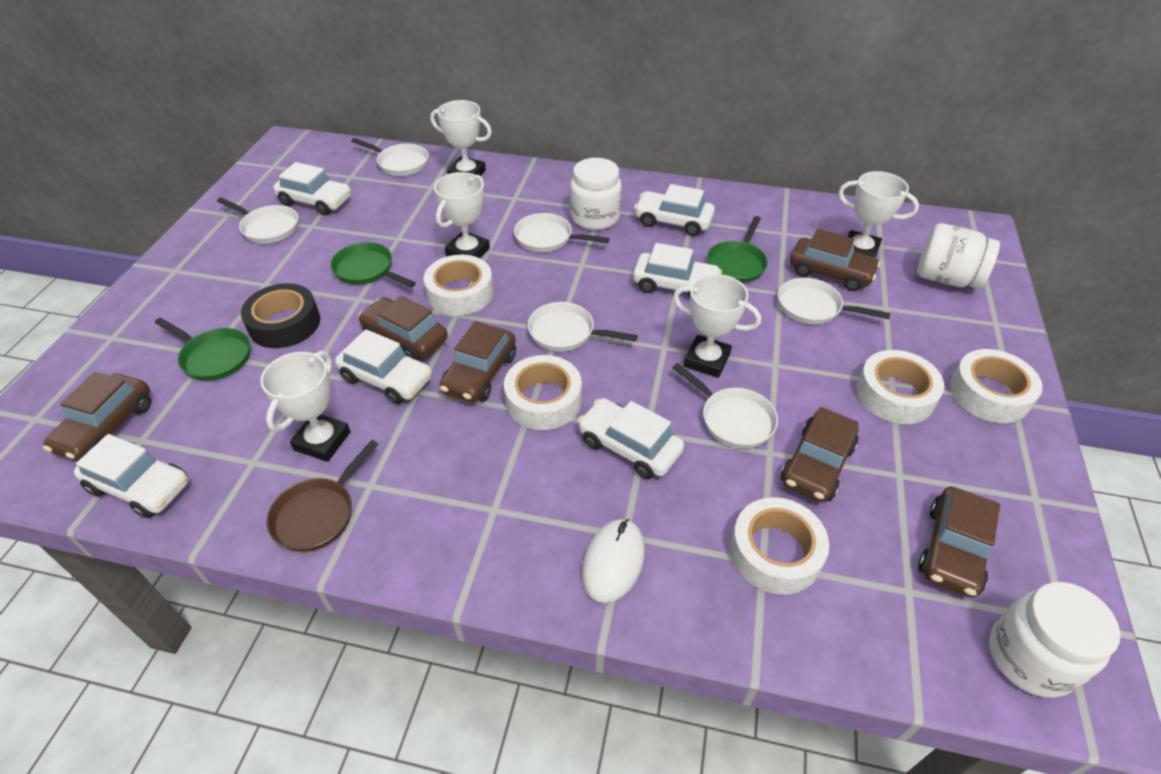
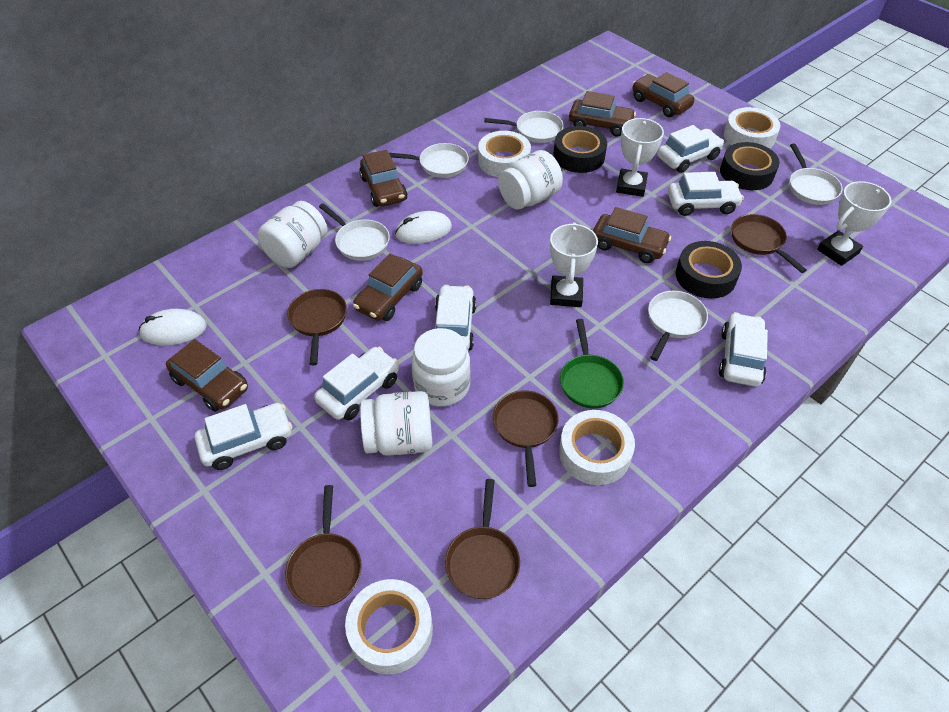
black tape: [241,283,320,348] = 1 -> [553,126,607,173] [676,241,742,299] [720,142,780,190] = 3
brown pan: [267,440,379,552] = 1 -> [285,485,362,607] [287,289,347,365] [445,479,520,599] [493,390,559,487] [731,214,807,273] = 5
green pan: [155,318,250,381] [330,242,416,287] [707,216,768,283] = 3 -> [560,319,624,408] = 1
white jar: [570,158,622,230] [917,223,1000,289] [989,582,1120,698] = 3 -> [258,201,328,268] [360,391,433,456] [411,328,471,407] [498,150,563,210] = 4
white mouse: [582,519,645,603] = 1 -> [139,309,207,346] [395,211,452,244] = 2
white pan: [217,197,298,244] [351,138,429,176] [514,213,609,252] [528,302,638,351] [672,363,778,448] [778,278,890,324] = 6 -> [319,203,390,261] [389,143,469,178] [484,111,564,143] [648,291,708,361] [790,143,842,205] = 5
white tape: [424,255,494,316] [504,355,582,430] [730,497,829,595] [856,350,945,424] [950,349,1043,423] = 5 -> [345,579,433,674] [478,131,531,177] [559,410,635,485] [724,107,781,149] = 4
white trophy: [260,351,351,462] [430,100,492,176] [434,172,490,258] [673,274,761,378] [838,171,919,258] = 5 -> [550,222,598,307] [616,118,664,197] [817,181,891,266] = 3

